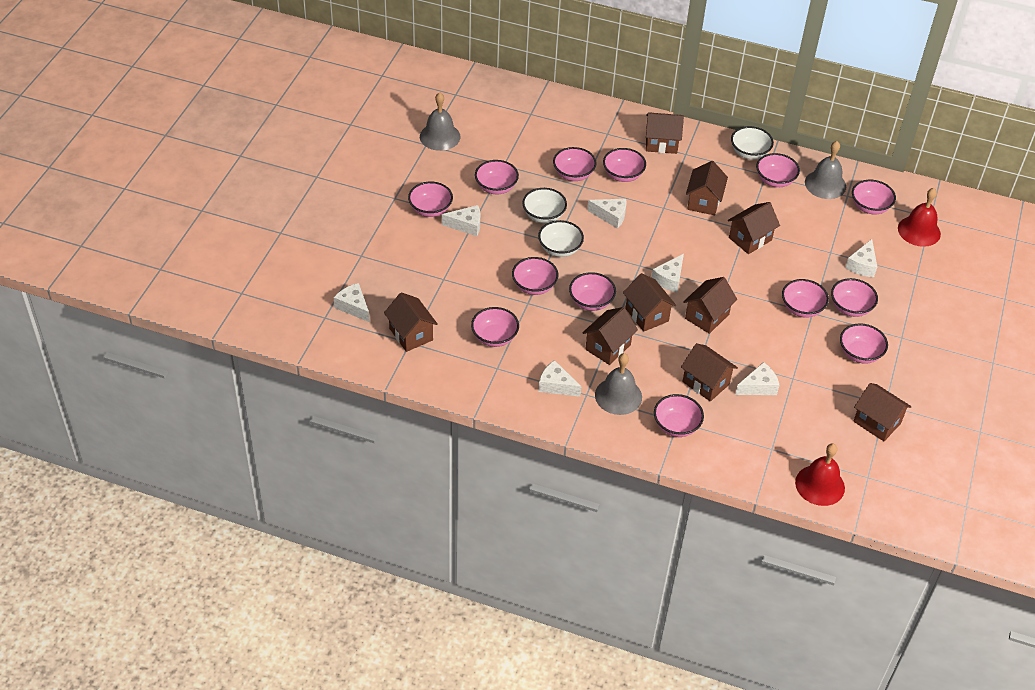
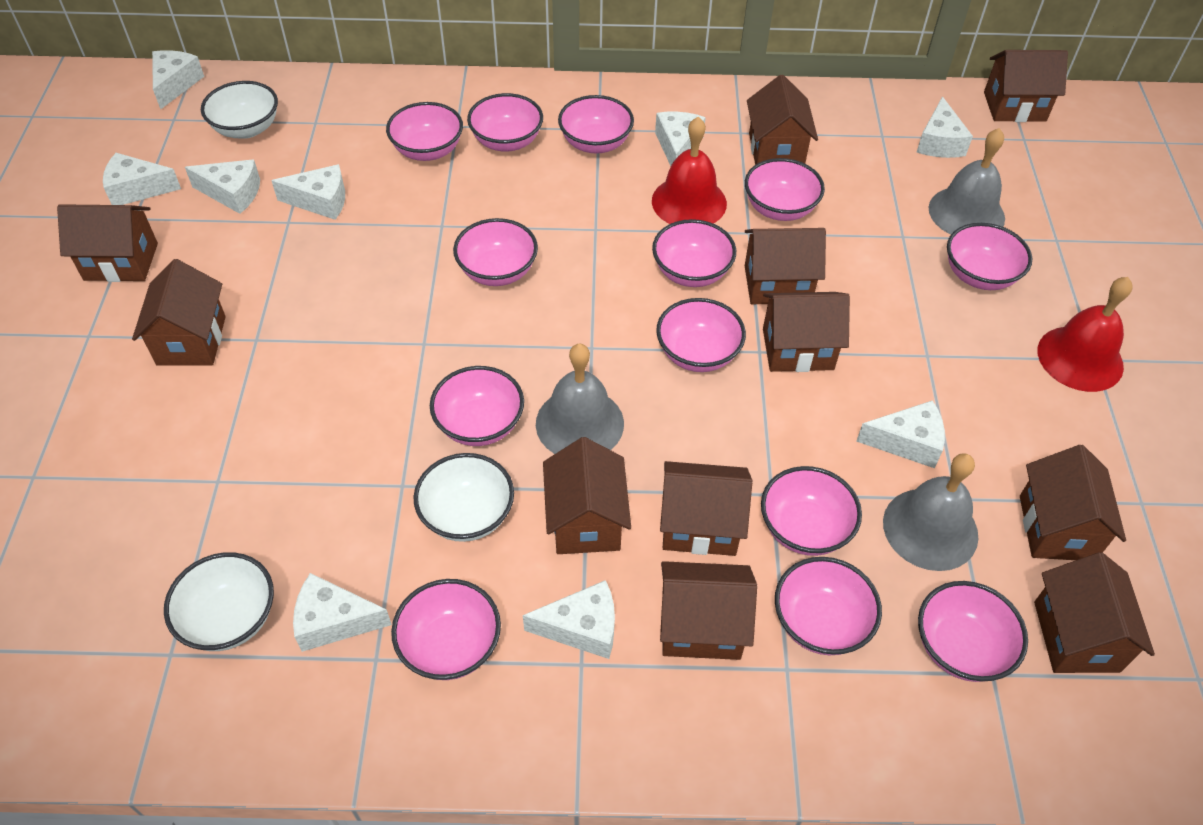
brown house: [384,292,438,352] [582,307,638,365] [623,273,676,332] [646,112,684,154] [681,343,738,402] [683,277,737,334] [686,161,728,215] [728,202,780,254] [853,383,912,441] = 9 -> [57,204,158,282] [132,259,226,366] [543,437,631,554] [660,461,752,556] [660,561,757,660] [745,228,826,304] [747,74,818,165] [763,292,850,372] [984,50,1068,122] [1020,445,1126,560] [1034,552,1155,673] = 11
white cheese: [334,283,370,322] [442,205,480,236] [538,360,582,397] [587,199,627,229] [651,254,684,292] [735,362,779,395] [845,239,877,277] = 7 -> [103,153,181,205] [152,50,204,109] [185,160,260,214] [271,164,345,220] [293,573,392,652] [523,580,615,659] [655,112,706,166] [856,400,945,468] [917,97,973,158] = 9

